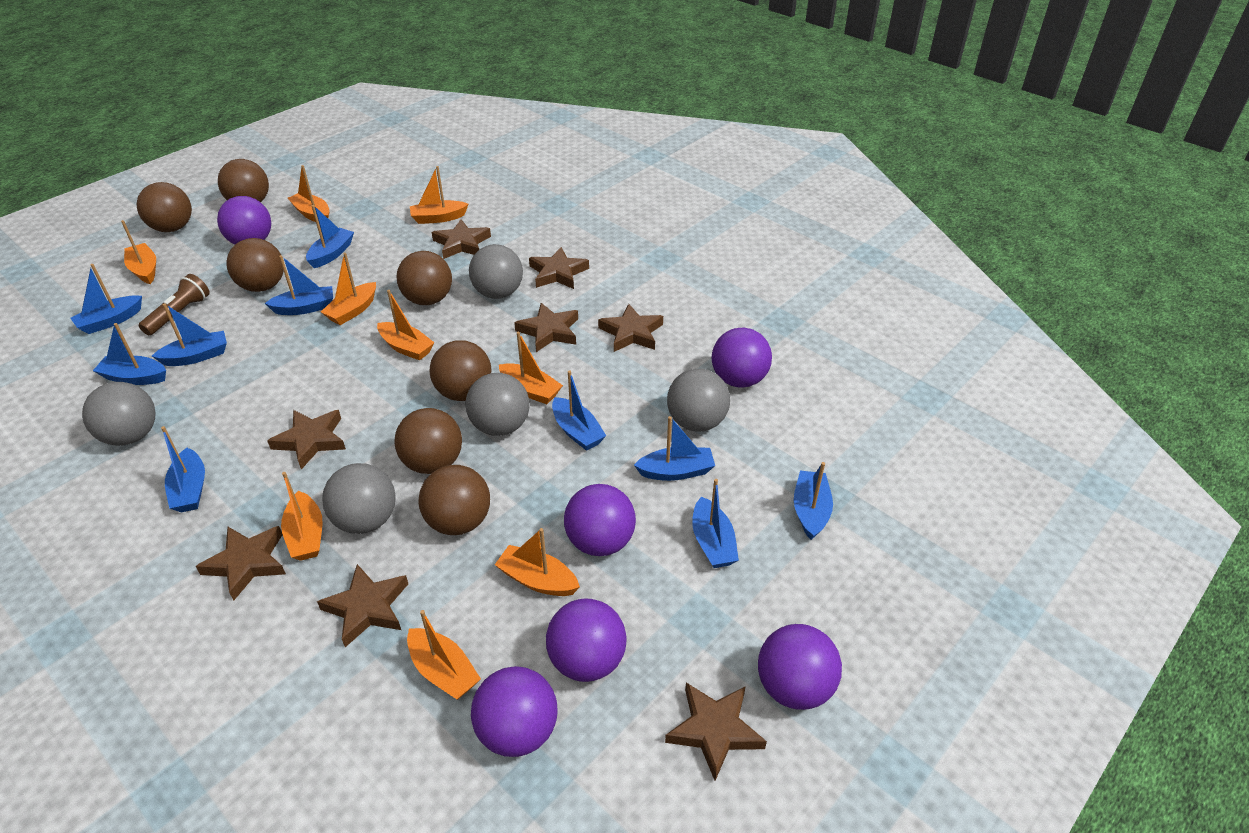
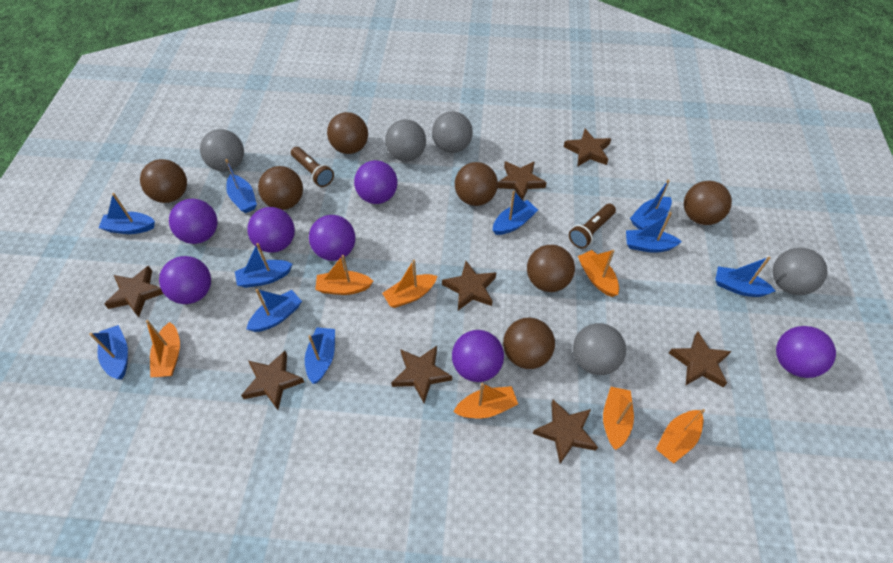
brown flashlight: [139,274,210,335] = 1 -> [291,147,334,187] [569,204,616,248] = 2
orange boat: [121,220,156,284] [281,472,323,561] [288,165,330,222] [321,253,376,325] [377,290,434,361] [407,610,481,699] [410,166,468,224] [495,528,580,596] [499,332,563,404] = 9 -> [146,320,180,377] [315,255,373,295] [382,260,437,308] [453,383,518,418] [578,250,619,297] [603,387,634,450] [656,409,705,464] = 7
purple ball: [217,196,271,244] [471,666,557,757] [546,598,627,682] [564,484,636,556] [712,327,772,388] [758,624,842,710] = 6 -> [159,256,211,304] [169,199,218,244] [247,207,295,253] [309,215,355,261] [354,160,398,204] [452,330,504,382] [776,326,836,378] = 7

